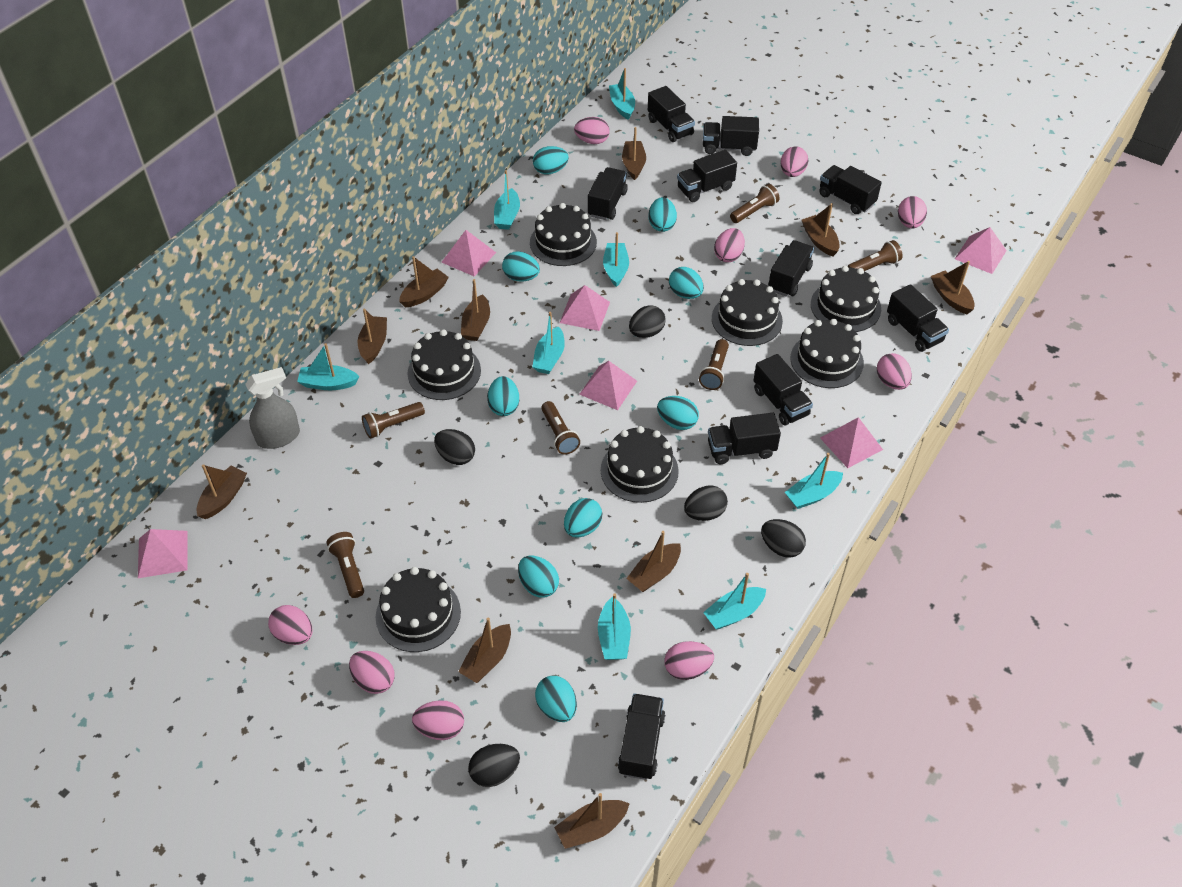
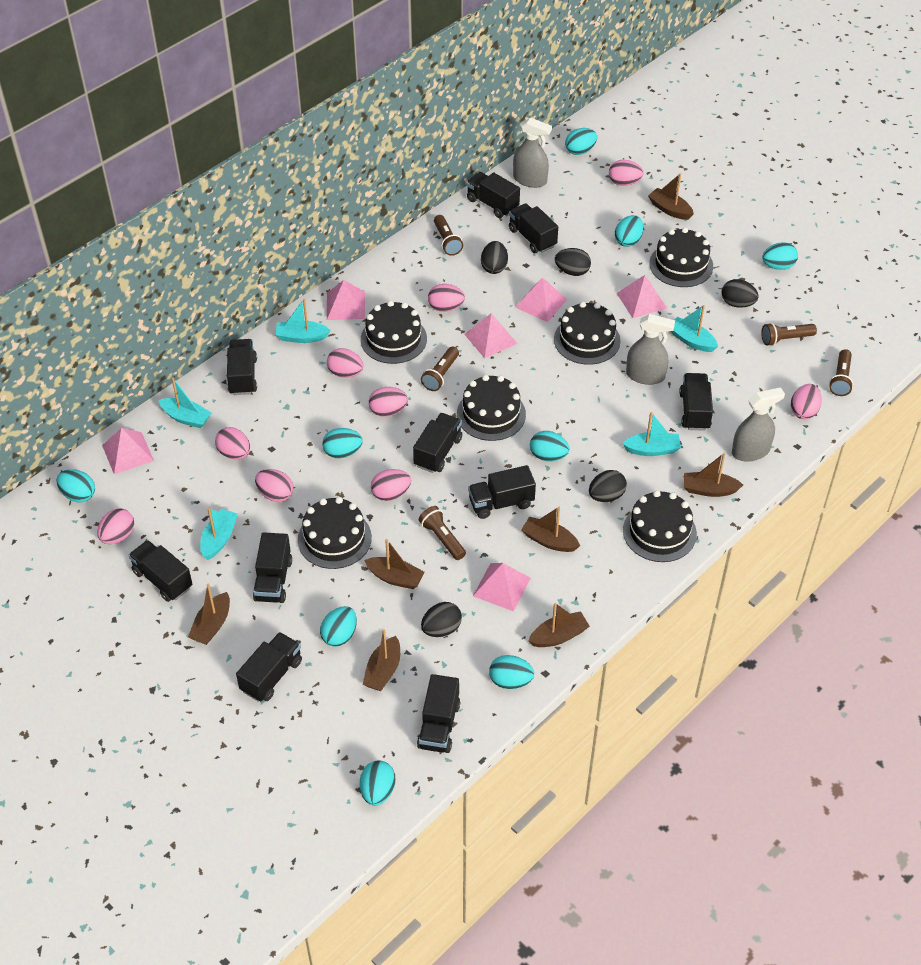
black cake: [376,567,461,652] [407,329,481,400] [530,203,597,266] [601,426,679,503] [712,279,783,346] [790,319,864,388] [811,266,881,332] = 7 -> [298,497,372,569] [361,301,427,364] [457,375,526,441] [554,302,621,365] [623,490,697,562] [649,228,713,287] = 6
brown boat: [197,464,247,519] [358,309,387,364] [399,256,449,307] [458,618,511,683] [461,279,490,341] [554,793,630,849] [622,127,646,180] [626,531,681,592] [802,203,840,256] [931,261,975,314] = 10 -> [188,584,230,645] [363,629,400,691] [364,539,425,589] [521,506,580,552] [529,603,590,647] [648,173,694,220] [684,453,743,497] = 7
brown flashlight: [327,532,364,598] [362,402,425,439] [541,401,580,455] [699,339,729,390] [730,184,780,223] [848,240,903,271] = 6 -> [419,506,466,560] [421,347,459,391] [434,215,463,256] [761,323,817,346] [829,349,853,396] = 5
grey spray bottle: [245,367,300,449] = 1 -> [513,118,552,188] [626,314,675,385] [732,387,785,462] = 3
turquoise boat: [297,343,359,390] [494,170,520,230] [532,312,565,374] [598,593,631,660] [603,232,629,287] [609,68,635,120] [703,573,766,630] [785,453,843,509] = 8 -> [159,378,212,428] [200,508,238,560] [275,299,331,343] [622,412,681,456] [671,305,718,352] = 5

